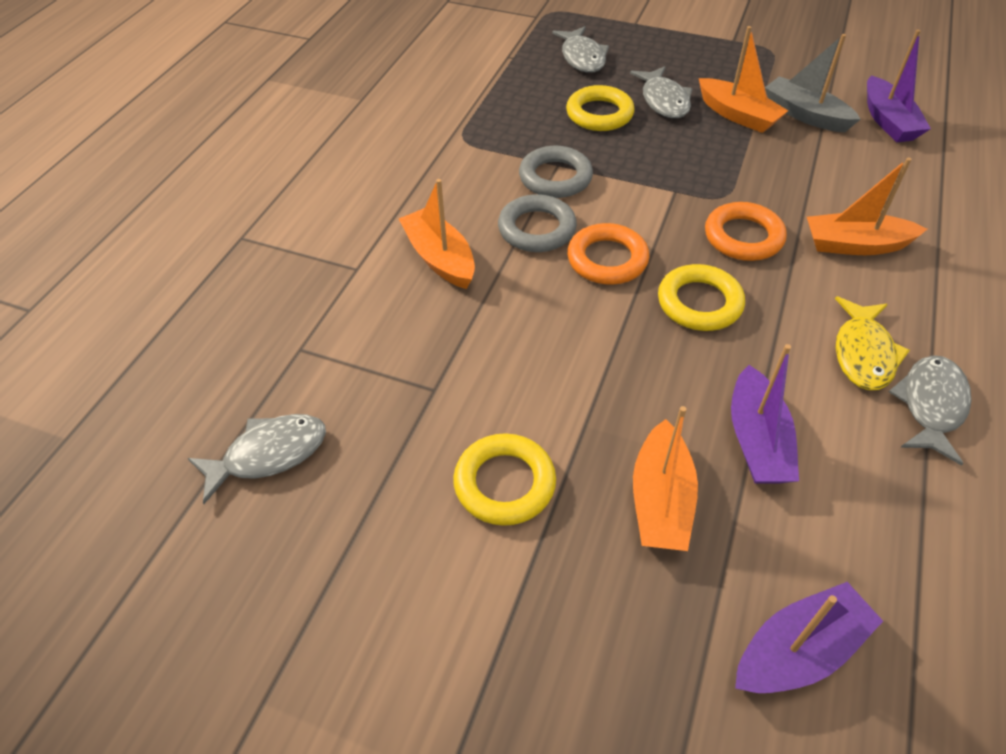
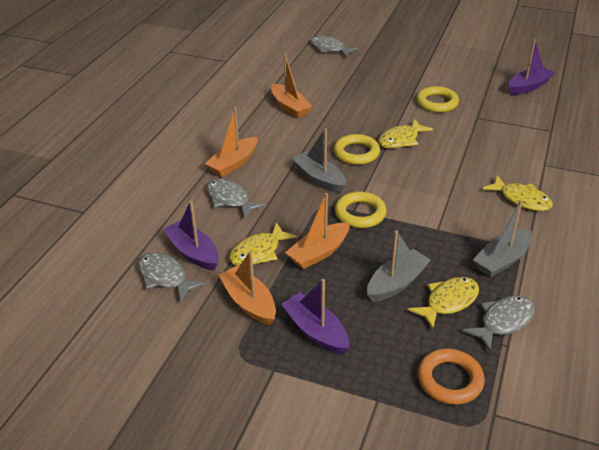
grey boat: [765,34,861,132] = 1 -> [292,128,346,193] [367,230,431,302] [473,200,532,277] = 3
grey ring: [498,194,577,252] [519,146,593,198] = 2 -> none = 0
orange ring: [567,223,649,285] [705,202,787,261] = 2 -> [417,348,485,405] = 1
yellow fish: [835,297,910,390] = 1 -> [229,222,297,266] [378,119,433,148] [407,277,479,329] [482,175,553,211] = 4

